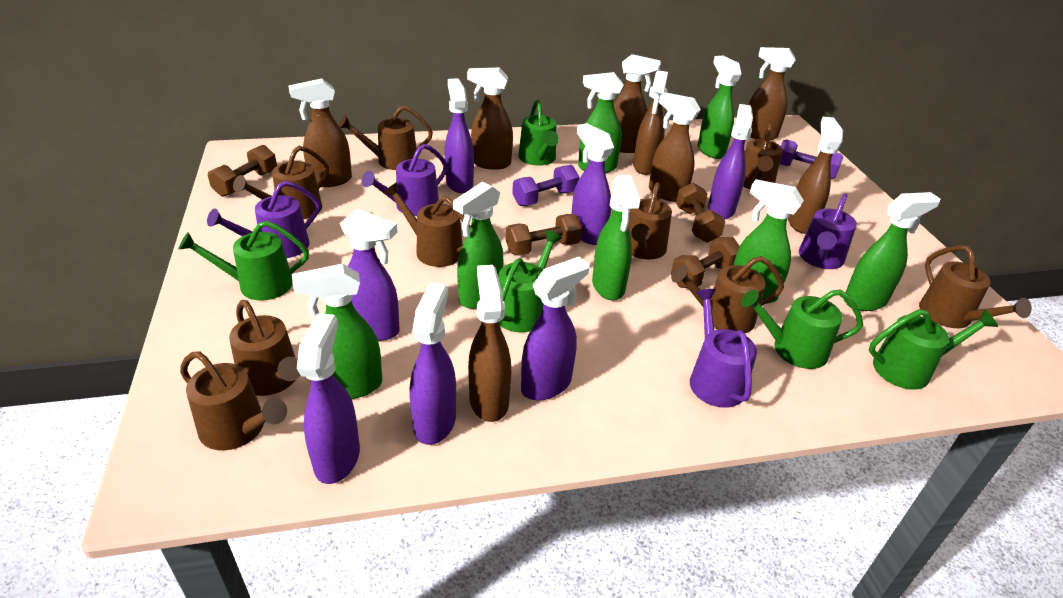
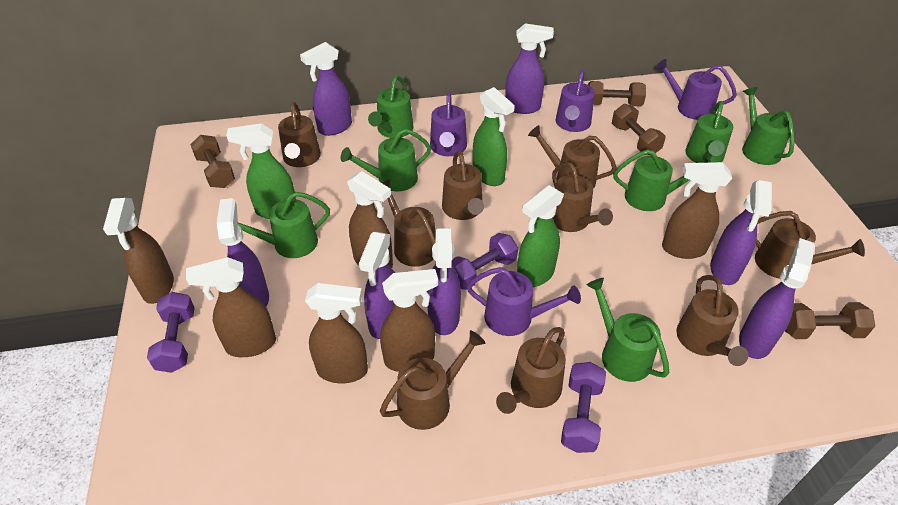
brown spray bottle: [289,78,352,187] [467,67,513,170] [468,265,511,422] [614,54,660,153] [633,71,668,175] [649,92,701,202] [748,47,795,141] [788,117,843,234] = 8 -> [103,198,174,304] [186,257,276,357] [305,283,368,383] [347,171,393,268] [380,269,438,372] [662,162,732,259] = 6
green spray bottle: [292,264,382,399] [453,182,504,309] [578,72,623,173] [592,175,640,300] [698,56,742,159] [734,179,804,304] [844,192,940,311] = 7 -> [226,123,296,219] [473,87,515,186] [517,185,564,287] = 3
green watering can: [178,221,309,300] [498,230,562,332] [518,99,559,166] [741,290,863,369] [869,309,998,390] = 5 -> [238,192,330,258] [340,129,431,191] [368,75,413,138] [587,278,669,382] [613,149,711,211] [685,101,733,163] [742,87,794,165] = 7
purple dumbbell: [512,165,579,206] [780,139,843,179] = 2 -> [147,292,195,373] [452,233,518,290] [561,362,606,453] = 3

